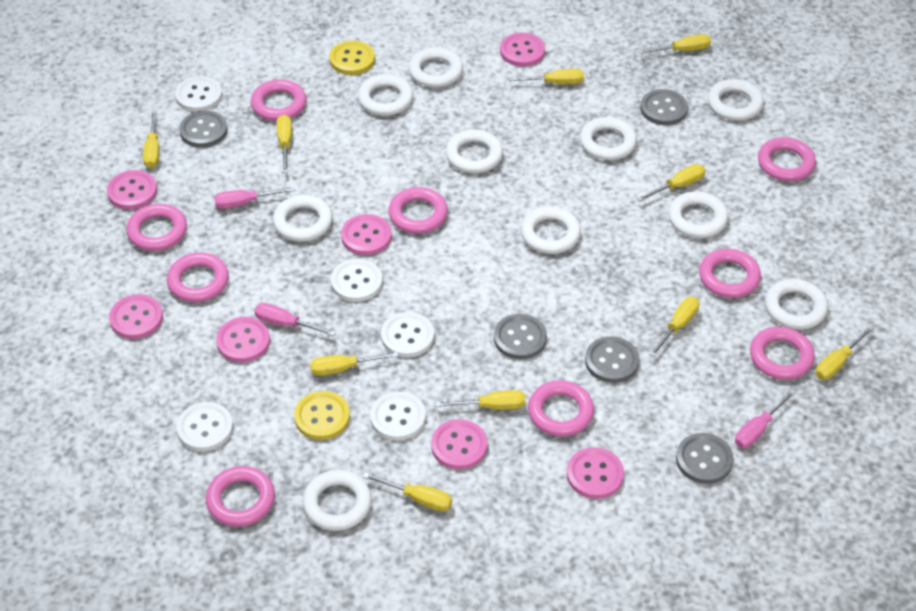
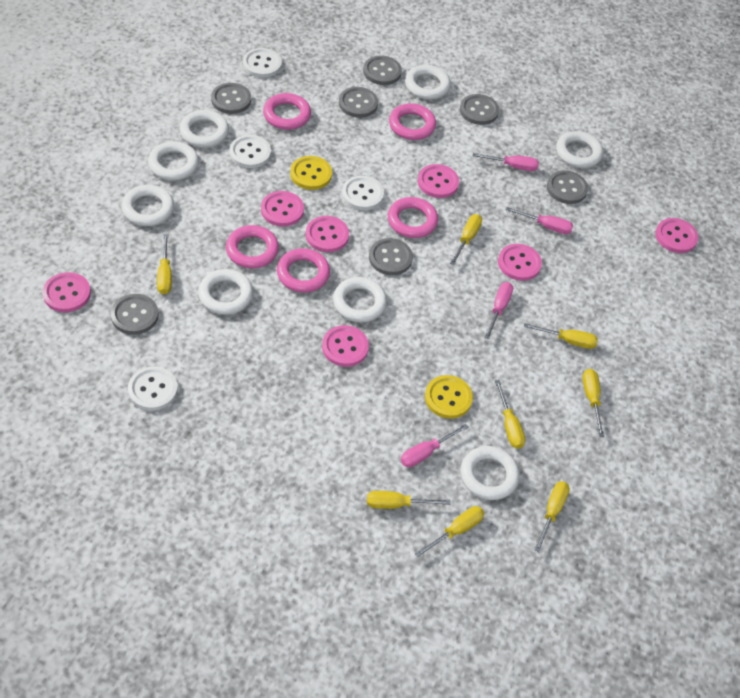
grey button: [179,110,228,148] [494,314,547,359] [585,336,639,383] [641,89,688,125] [676,433,734,484] = 5 -> [111,294,159,335] [211,83,251,114] [339,87,378,118] [363,56,402,85] [369,238,413,275] [460,94,499,125] [547,170,588,204] = 7
pink ring: [126,204,187,251] [167,253,229,302] [206,466,275,527] [251,79,306,121] [388,187,448,234] [528,380,594,437] [699,249,761,298] [750,326,815,380] [758,137,816,181] = 9 -> [226,225,279,268] [263,93,311,130] [277,248,330,293] [388,197,438,238] [389,103,436,140] = 5
pink screwdriver: [214,187,295,209] [254,303,336,336] [735,389,796,448] = 3 -> [400,424,469,467] [473,153,539,171] [485,282,513,339] [506,207,573,234] = 4
white button: [175,76,222,112] [176,402,233,451] [331,259,383,302] [370,392,426,441] [381,312,434,358] = 5 -> [128,366,178,411] [230,135,271,168] [243,48,282,78] [342,176,384,210] = 4
white ring: [273,195,332,242] [303,470,372,531] [358,74,413,116] [409,47,463,88] [446,129,503,173] [521,206,581,254] [580,117,637,160] [668,191,728,238] [708,79,764,121] [765,279,828,330] = 10 -> [121,185,174,226] [148,141,199,181] [180,110,229,148] [198,269,253,315] [333,277,387,322] [405,65,451,100] [461,446,519,500] [556,131,603,168] = 8
yellow screwdriver: [143,110,159,168] [277,115,292,173] [310,352,399,376] [363,472,452,511] [435,390,526,410] [508,69,584,84] [637,164,705,201] [639,34,711,54] [649,297,699,357] [816,325,874,380] = 10 -> [157,234,172,294] [367,491,450,509] [415,506,484,557] [450,214,482,265] [495,380,525,449] [524,323,598,349] [534,481,570,552] [582,369,604,437] = 8

